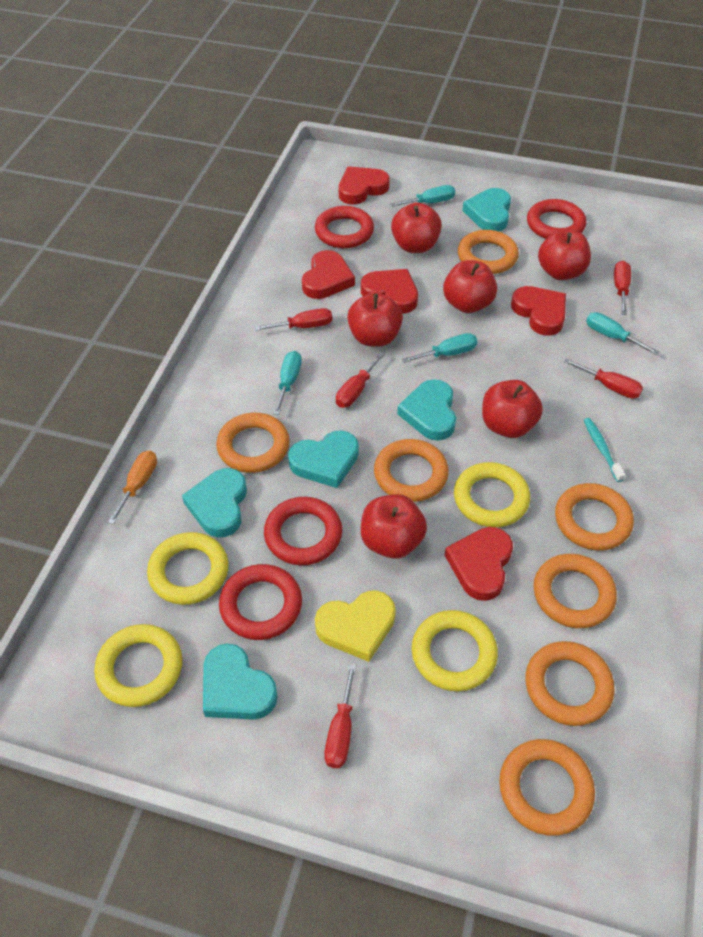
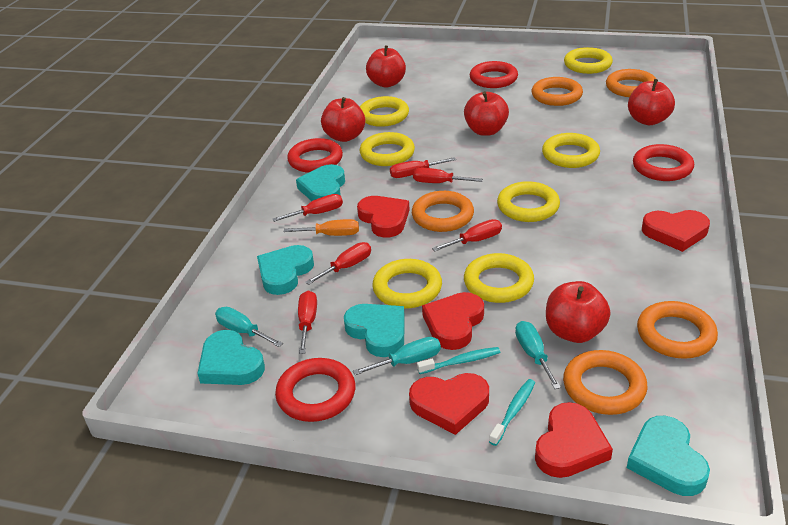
orange ring: [216,413,290,473] [374,439,449,502] [458,230,519,274] [499,739,595,836] [525,641,615,726] [533,554,617,628] [555,483,634,550] = 7 -> [412,191,474,232] [532,77,583,106] [563,350,648,415] [606,69,656,97] [637,301,718,359] = 5
red apple: [347,292,403,347] [361,494,427,559] [391,202,442,253] [443,260,497,313] [482,380,543,438] [538,228,591,280] = 6 -> [321,97,365,142] [366,45,406,88] [464,91,509,136] [546,281,611,343] [628,79,675,125] = 5
red screwdriver: [255,308,332,331] [324,664,356,768] [336,352,385,408] [564,359,643,398] [614,261,631,315] = 5 -> [273,194,343,222] [298,290,317,354] [305,242,371,285] [390,157,456,178] [413,168,483,183] [432,219,502,251] = 6
turquoise screwdriver: [273,351,302,415] [390,185,455,207] [402,333,478,363] [586,312,659,355] = 4 -> [215,307,283,347] [353,337,441,375] [515,321,561,389] = 3
turquoise toothbrush: [584,418,626,482] = 1 -> [417,347,500,374] [489,379,535,446] = 2
yellow heart: [315,590,396,662] = 1 -> none = 0
yellow ring: [94,624,182,707] [147,532,229,605] [412,610,498,691] [454,462,530,527] = 4 -> [360,96,409,127] [360,132,415,166] [372,259,442,309] [464,253,534,303] [497,181,560,222] [542,133,600,168] [564,47,613,74] = 7

